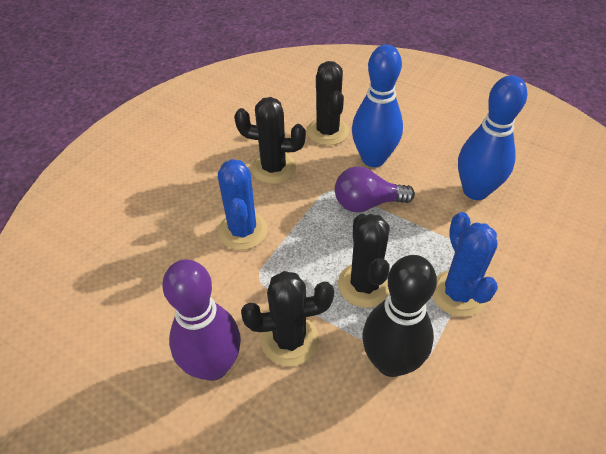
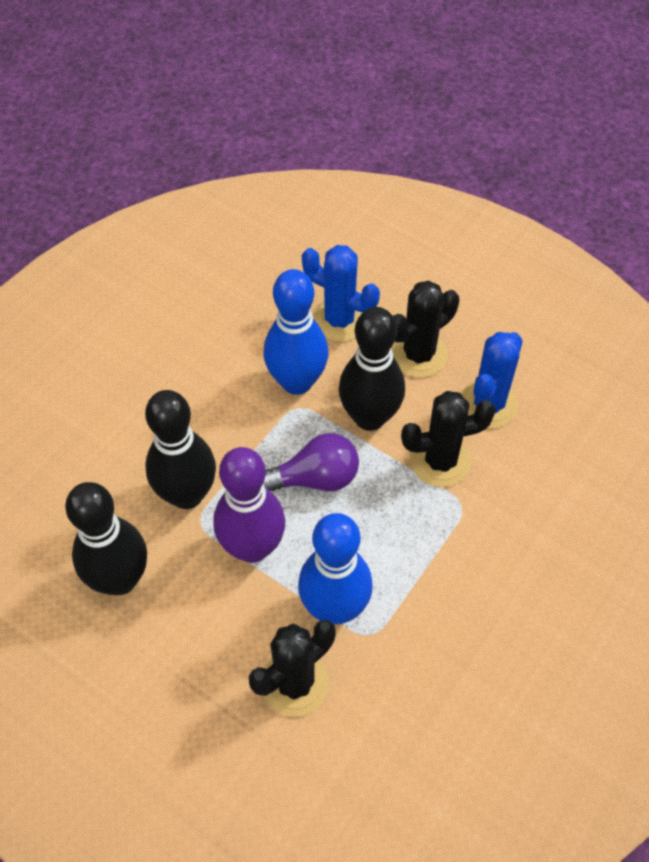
black bowling pin: [362,255,437,377] = 1 -> [65,482,147,595] [145,390,216,509] [339,307,405,431] = 3
black cactus: [234,97,306,184] [241,271,334,366] [307,61,349,146] [338,214,390,308] = 4 -> [249,620,336,717] [391,280,459,378] [401,391,496,487] = 3

